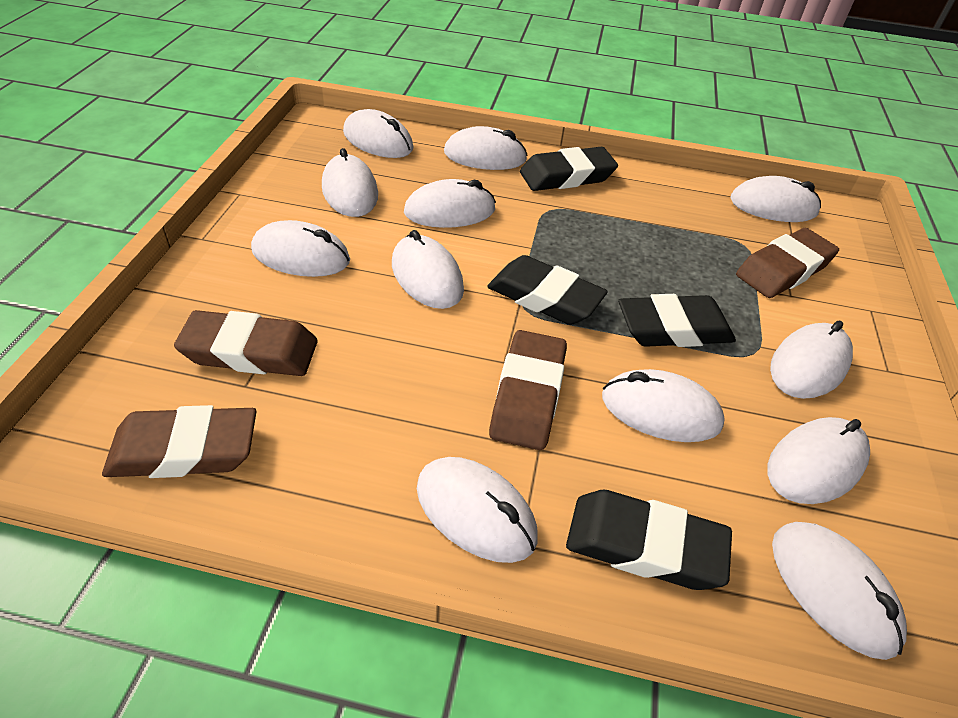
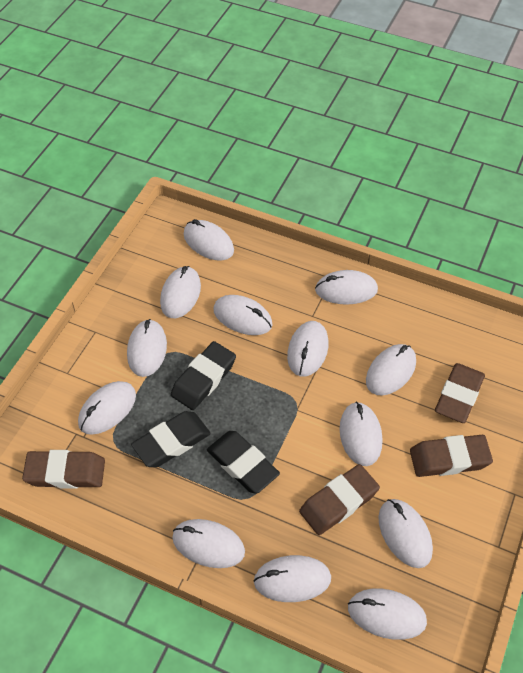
black eraser: [487,255,608,325] [520,147,618,191] [566,490,732,590] [618,294,736,347] = 4 -> [131,411,211,467] [171,341,236,410] [207,431,280,494] = 3
white mouse: [251,220,350,277] [322,148,378,217] [343,109,413,158] [392,230,464,309] [404,179,496,228] [417,457,538,563] [444,126,528,170] [602,369,725,442] [730,176,821,222] [767,417,870,504] [770,321,853,399] [772,522,907,660] = 12 -> [78,381,136,435] [127,319,167,377] [160,266,201,318] [172,519,245,568] [184,219,234,261] [213,295,273,335] [253,555,331,602] [287,321,328,377] [315,270,378,305] [340,402,383,466] [348,589,427,640] [366,344,416,395] [379,499,433,568] = 13

